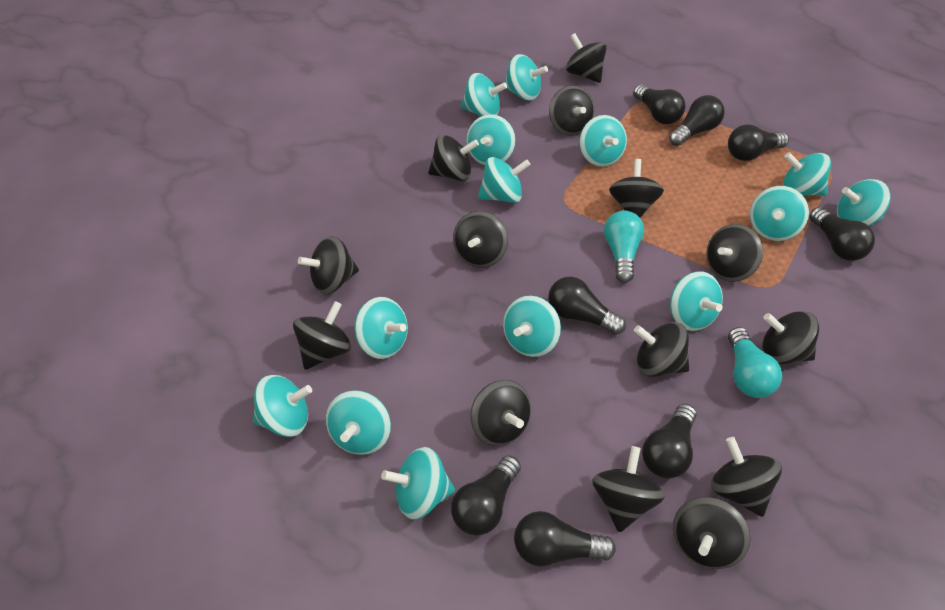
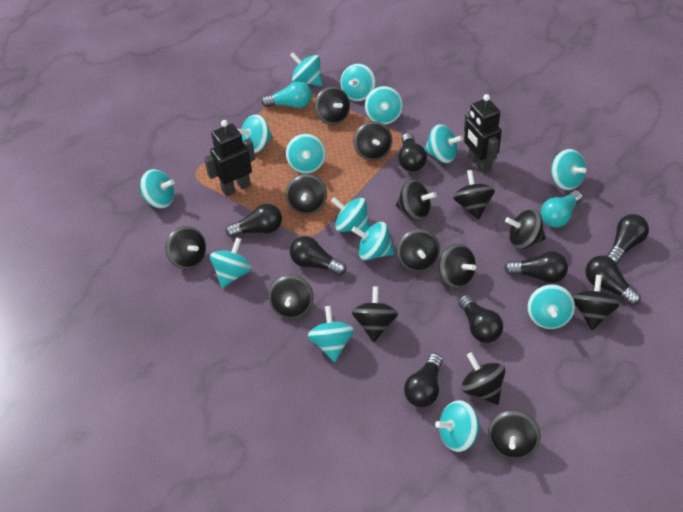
black robot: none = 0 -> [204,120,255,196] [464,94,502,174] = 2

